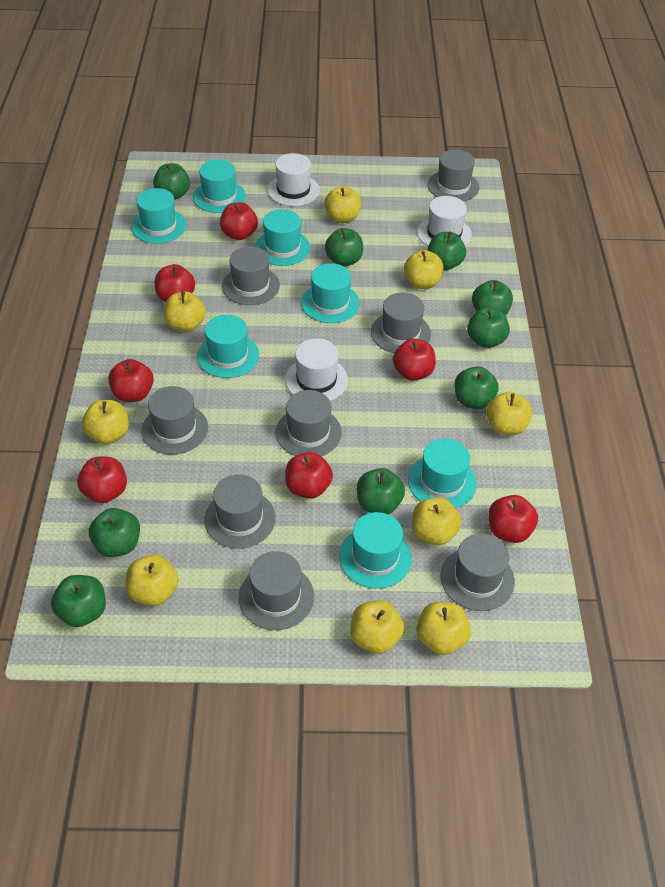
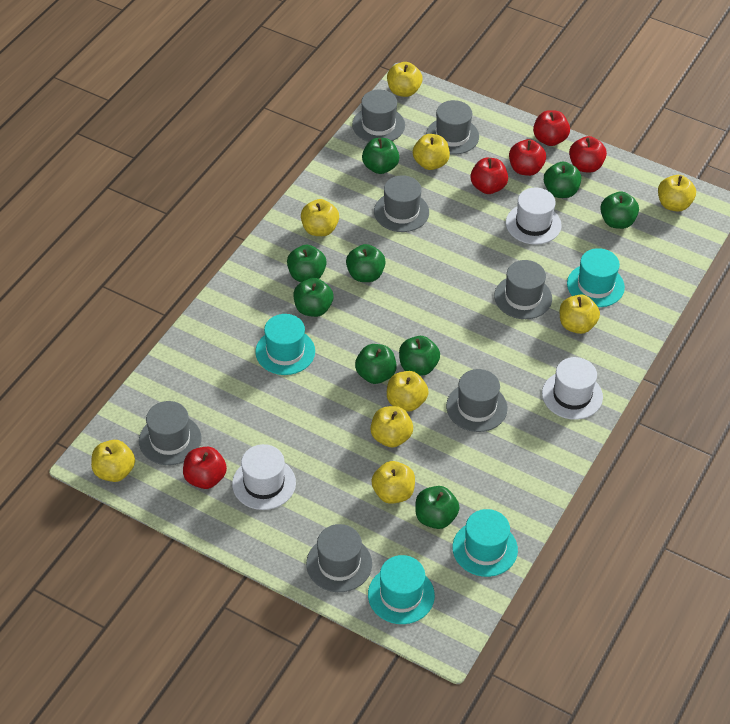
grey hat: [142,386,208,455] [204,474,276,549] [222,246,280,305] [239,551,314,630] [276,390,342,456] [371,293,431,353] [428,150,479,201] [440,534,515,611] = 8 -> [139,401,201,465] [306,524,372,592] [352,90,405,142] [374,175,429,232] [426,100,479,155] [446,369,508,432] [494,260,552,319] = 7
red apple: [77,457,127,503] [108,359,154,402] [155,264,195,302] [220,202,258,240] [285,452,333,499] [393,338,436,381] [488,495,538,543] = 7 -> [183,447,227,489] [471,158,508,194] [509,139,546,176] [533,110,570,146] [569,136,607,172] = 5
turquoise hat: [131,188,187,244] [193,160,246,213] [197,315,259,378] [255,209,311,266] [301,263,360,323] [339,512,412,589] [408,438,477,508] = 7 -> [255,314,315,375] [368,555,435,624] [452,509,518,577] [567,248,625,307] = 4

